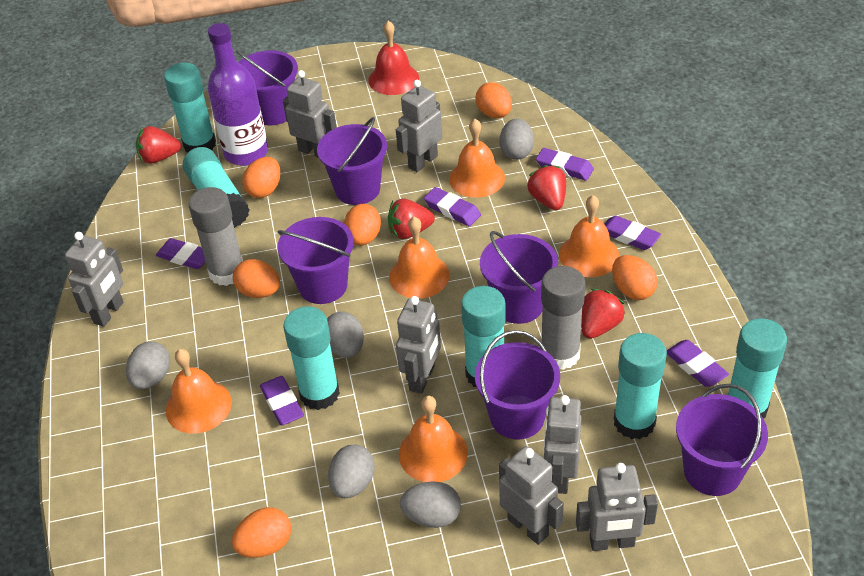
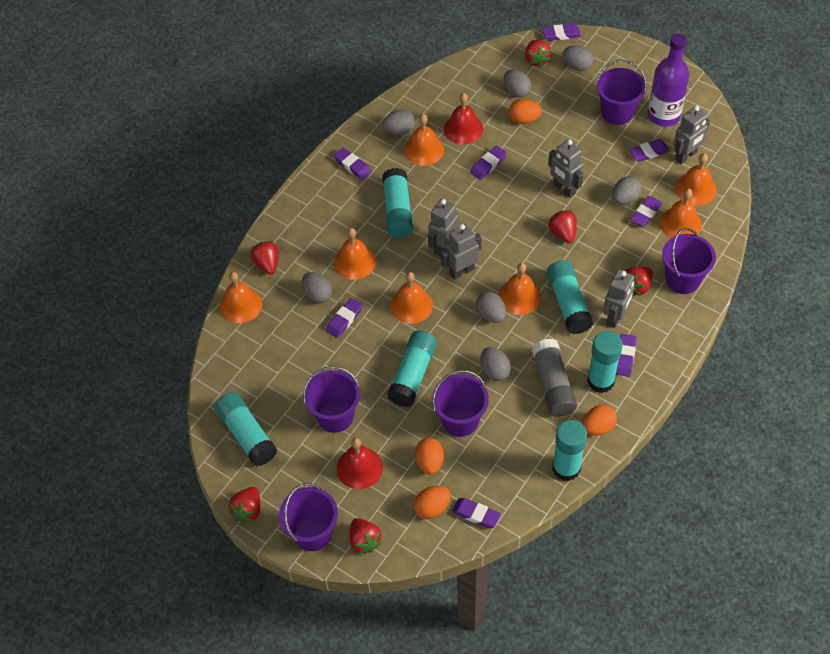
grey egg: [126,341,170,389] [327,312,364,358] [328,445,375,498] [400,481,461,528] [500,118,534,160] = 5 -> [302,272,332,303] [382,110,415,135] [476,292,506,323] [480,347,511,381] [503,69,532,97] [562,45,594,71] [612,176,642,205] = 7
grey glue stick: [188,187,243,286] [541,266,586,370] = 2 -> [532,339,577,417] = 1
grey robot: [65,232,124,327] [283,70,337,158] [396,80,442,172] [396,296,441,394] [499,446,564,545] [543,395,581,494] [576,463,658,551] = 7 -> [428,199,459,257] [441,224,481,280] [548,139,583,198] [603,270,635,328] [673,106,710,164] = 5
orange bell: [166,349,232,434] [389,217,450,299] [399,396,468,482] [449,119,505,198] [559,195,620,277] = 5 -> [219,272,262,323] [334,228,376,280] [390,272,433,324] [404,114,444,166] [498,263,541,315] [660,189,702,238] [675,153,717,206] = 7
orange egg: [232,507,291,558] [233,259,280,298] [242,157,281,198] [344,204,381,246] [475,82,512,118] [612,255,658,300] = 6 -> [414,486,451,519] [415,438,444,474] [509,99,542,124] [582,405,617,436] = 4
purple bucket: [236,50,298,126] [277,217,354,304] [317,117,387,205] [475,330,560,440] [480,231,558,324] [676,384,768,496] = 6 -> [279,483,338,551] [303,366,360,433] [432,370,489,437] [597,60,647,125] [662,228,716,294] = 5
purple eraser: [156,238,206,269] [260,376,304,425] [424,187,481,226] [536,148,594,181] [605,216,661,250] [666,340,729,387] = 6 -> [326,298,363,338] [334,148,372,180] [452,498,501,528] [470,146,507,180] [542,24,581,41] [616,334,637,377] [629,139,670,162] [630,196,663,227] = 8
red bell: [368,21,419,95] = 1 -> [337,438,383,489] [444,93,483,145] = 2
red strawberry: [136,126,181,164] [388,199,435,239] [527,165,566,210] [581,289,625,339] = 4 -> [229,487,261,522] [250,241,279,275] [349,518,383,554] [525,40,551,67] [548,210,577,243] [625,266,653,296] = 6

